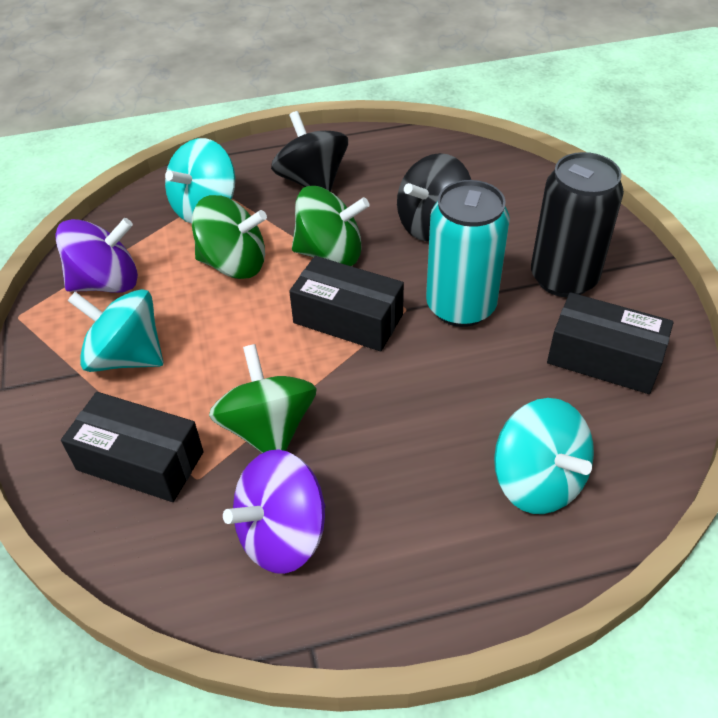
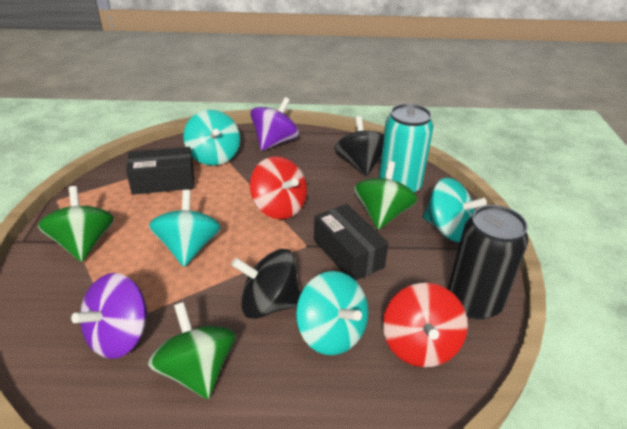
black box: [61,392,204,502] [289,256,404,351] [547,292,674,394] = 3 -> [126,147,194,195] [314,204,389,280] = 2
red spinning top: none = 0 -> [250,156,307,219] [383,283,468,367] = 2
turquoise spinning top: [67,289,163,372] [165,138,235,224] [494,398,594,514] = 3 -> [149,190,221,267] [183,110,240,166] [296,271,368,355] [423,178,487,242] = 4

